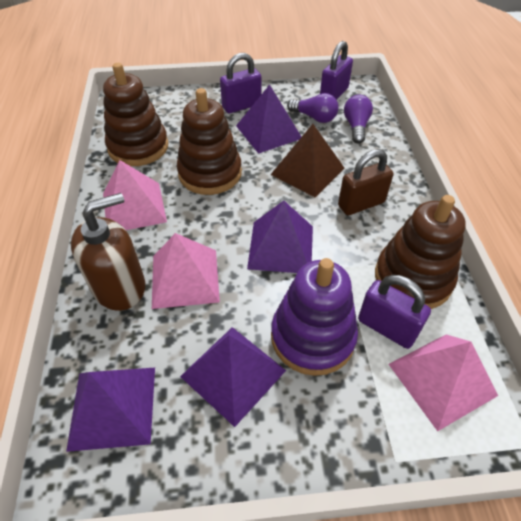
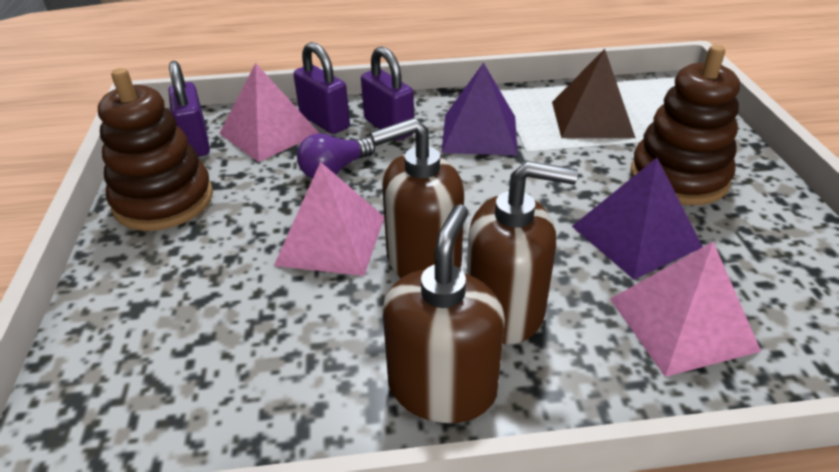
brown padlock: [338,149,393,215] = 1 -> none = 0
brown soap dispenser: [71,193,145,311] = 1 -> [371,118,464,279] [382,204,505,423] [467,161,578,345] = 3
brown stacking toy: [103,63,168,166] [177,88,242,195] [375,195,466,309] = 3 -> [98,68,213,231] [631,45,740,205] = 2
purple light bulb: [287,93,338,123] [344,95,373,143] = 2 -> [297,133,375,179] = 1
purple pyramid: [66,368,155,452] [180,327,286,427] [236,85,301,154] [247,201,313,273] = 4 -> [441,62,518,156] [572,158,703,280] = 2
purple stacking toy: [271,258,358,376] = 1 -> none = 0

